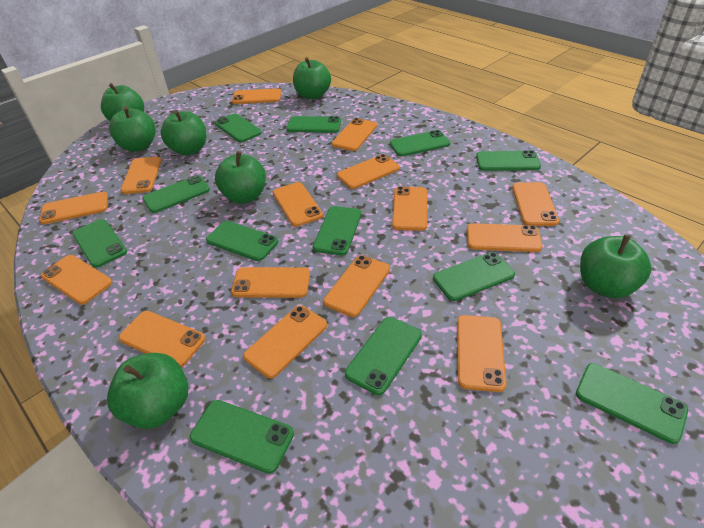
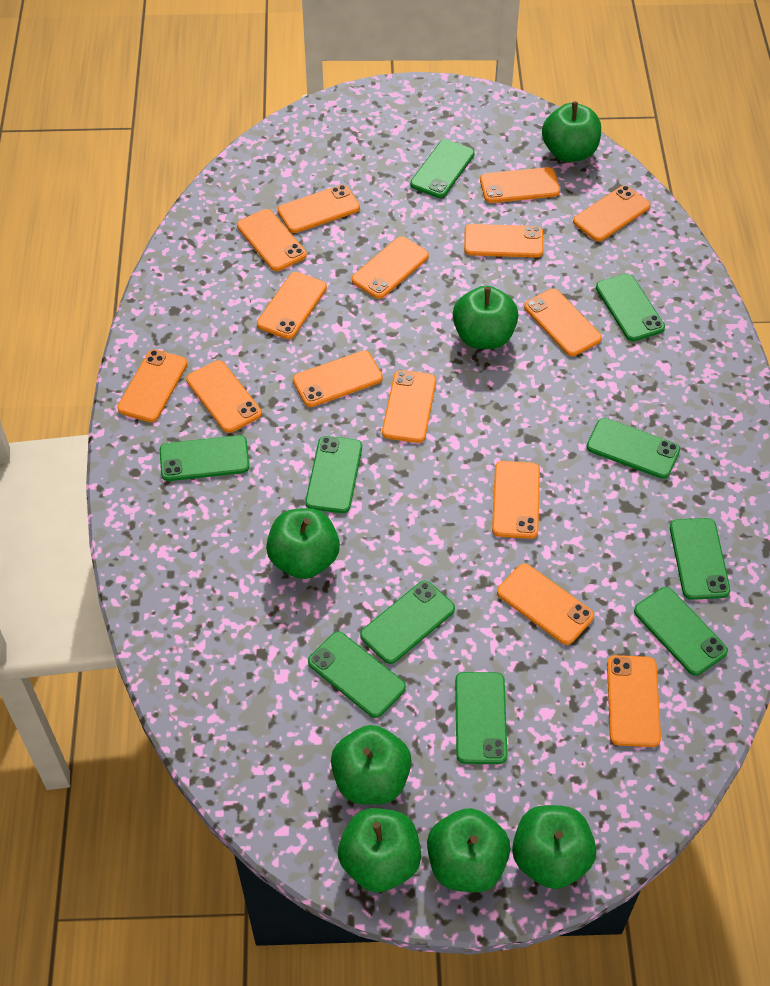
green phone: [72,219,127,268] [143,175,210,213] [190,400,294,474] [206,221,278,261] [215,113,262,142] [286,116,341,133] [313,206,361,255] [345,317,422,395] [390,130,450,157] [433,252,515,301] [476,150,541,171] [576,363,688,444] = 12 -> [160,435,249,481] [305,436,362,513] [308,632,406,718] [360,580,455,664] [410,139,475,198] [455,672,507,764] [587,418,680,479] [596,274,665,341] [634,587,728,676] [670,518,730,600] = 10

